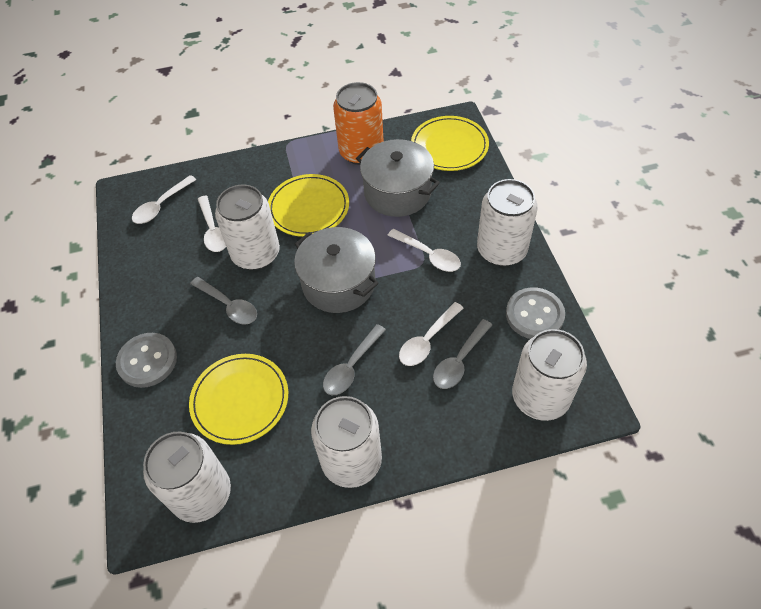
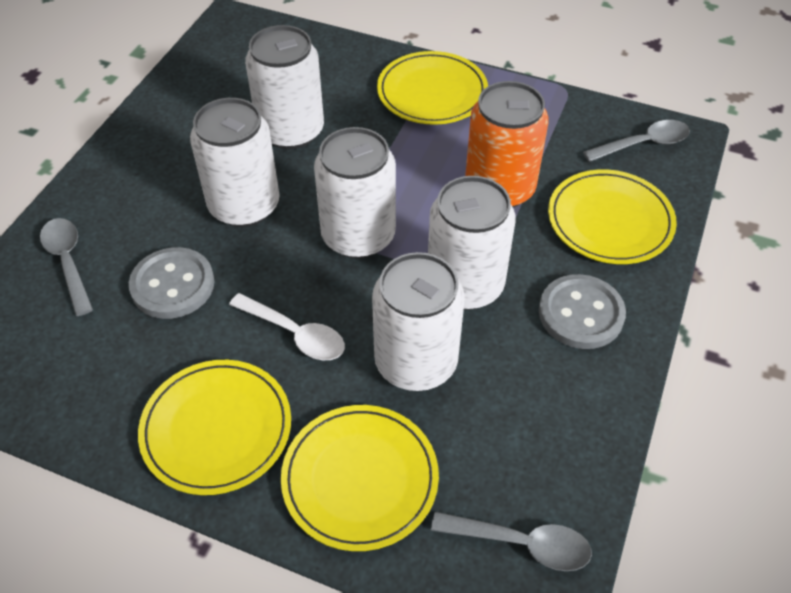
grey pot: [294,227,379,313] [356,139,440,217] = 2 -> none = 0
white spoon: [132,175,196,224] [198,196,226,252] [387,229,461,272] [399,302,463,366] = 4 -> [229,293,345,360] = 1
yellow plate: [189,354,288,445] [268,174,349,237] [411,116,489,171] = 3 -> [138,360,291,495] [281,405,439,551] [377,51,488,125] [548,169,677,264] = 4

